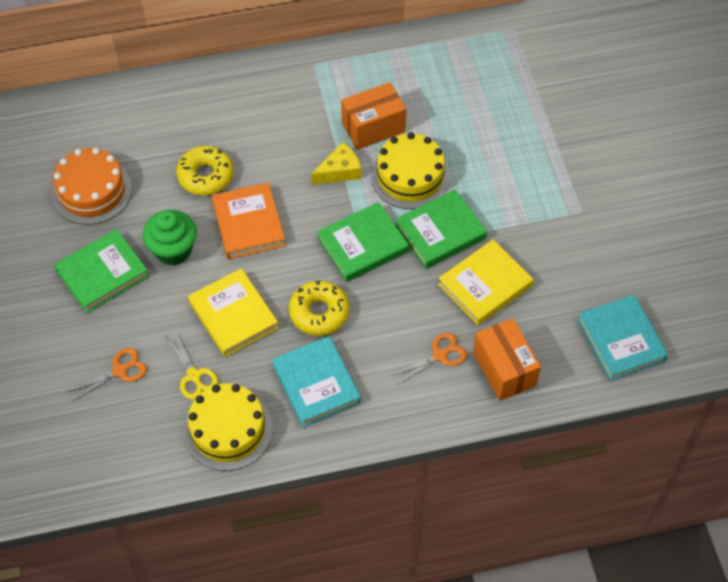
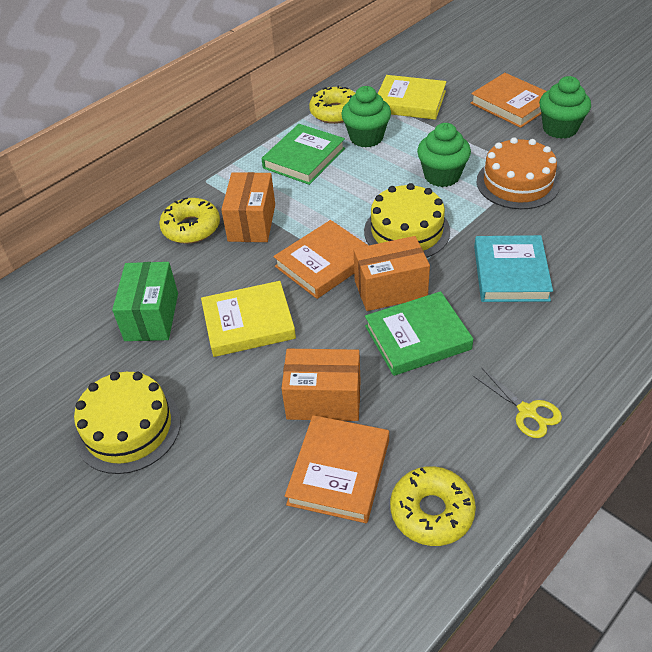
green book: [54,229,149,313] [317,202,409,282] [395,190,487,269] = 3 -> [261,124,345,185] [365,291,473,376] = 2
green box: none = 0 -> [112,262,178,341] = 1
green cupcake: [143,210,197,265] = 1 -> [341,86,391,147] [417,123,471,187] [539,76,591,139] = 3
orange book: [212,183,286,259] = 1 -> [273,220,369,299] [285,415,389,523] [471,73,546,128] = 3
orange box: [341,82,406,150] [473,318,541,401] = 2 -> [221,172,275,242] [281,349,361,421] [354,236,430,311] = 3
orange scissors: [68,348,147,401] [391,333,467,385] = 2 -> none = 0
turquoise book: [272,336,361,427] [577,295,668,381] = 2 -> [474,235,553,302] = 1
yellow cheese: [311,142,361,185] = 1 -> none = 0
yellow donut: [176,146,234,195] [289,280,349,336] = 2 -> [159,197,220,244] [309,86,355,124] [390,466,476,546] = 3

